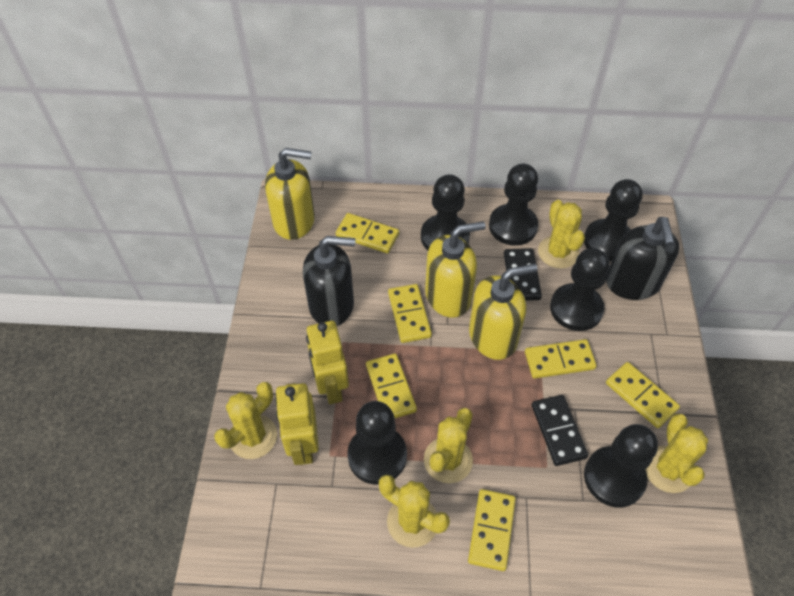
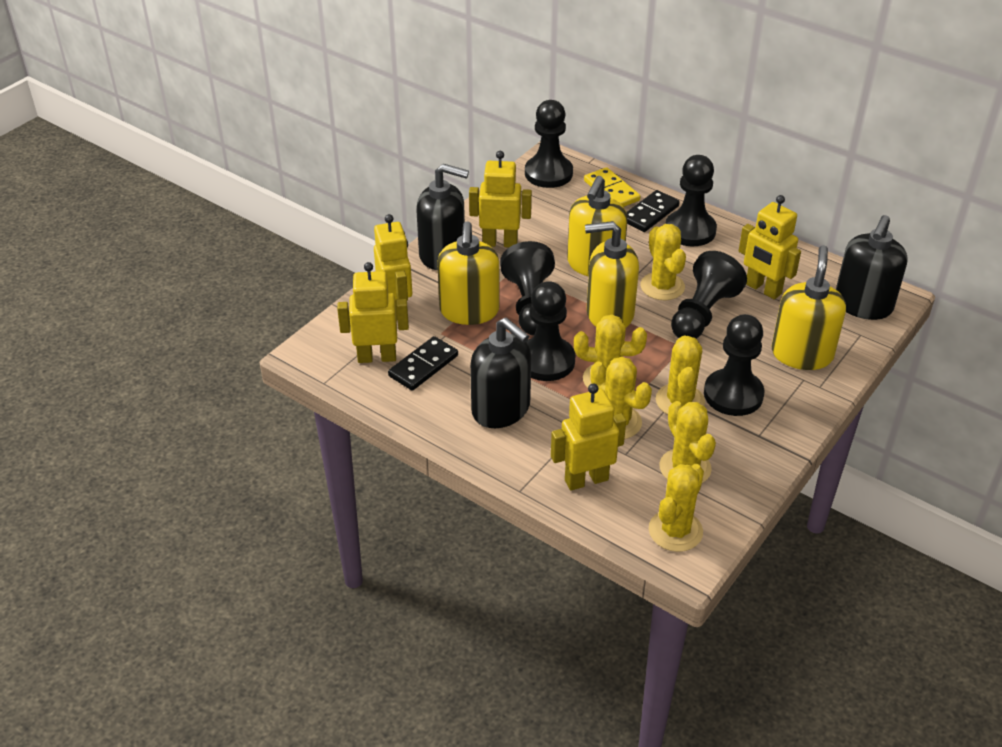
black soap dispenser: [303,236,356,326] [606,217,679,300] = 2 -> [416,164,469,270] [470,317,531,428] [836,215,908,320] = 3
yellow cactus: [214,382,277,459] [379,474,450,548] [424,408,473,483] [538,200,585,269] [645,414,708,493] = 5 -> [574,315,647,388] [590,357,652,439] [640,224,686,300] [649,464,704,552] [656,335,705,415] [659,401,716,483] = 6
yellow domino: [336,213,399,253] [366,353,417,418] [388,284,432,343] [468,489,516,571] [525,339,597,379] [606,362,680,428] = 6 -> [584,167,640,207] = 1
yellow robot: [275,383,319,465] [306,321,349,404] = 2 -> [337,262,409,363] [374,214,412,320] [469,151,532,247] [551,384,626,490] [739,195,801,300] = 5
yellow soap dispenser: [265,148,315,240] [425,221,486,318] [469,264,537,360] = 3 -> [437,221,499,325] [567,176,628,277] [585,221,639,328] [772,245,846,370] = 4

